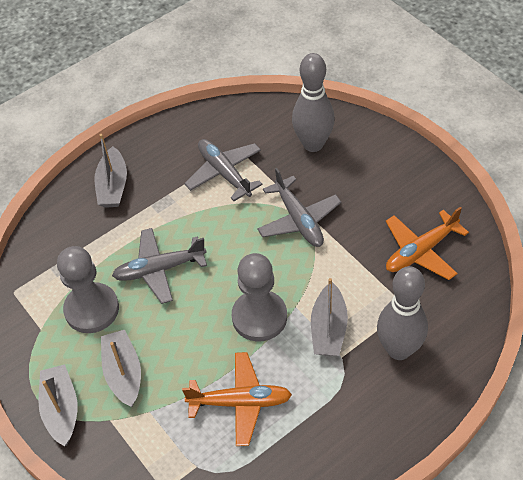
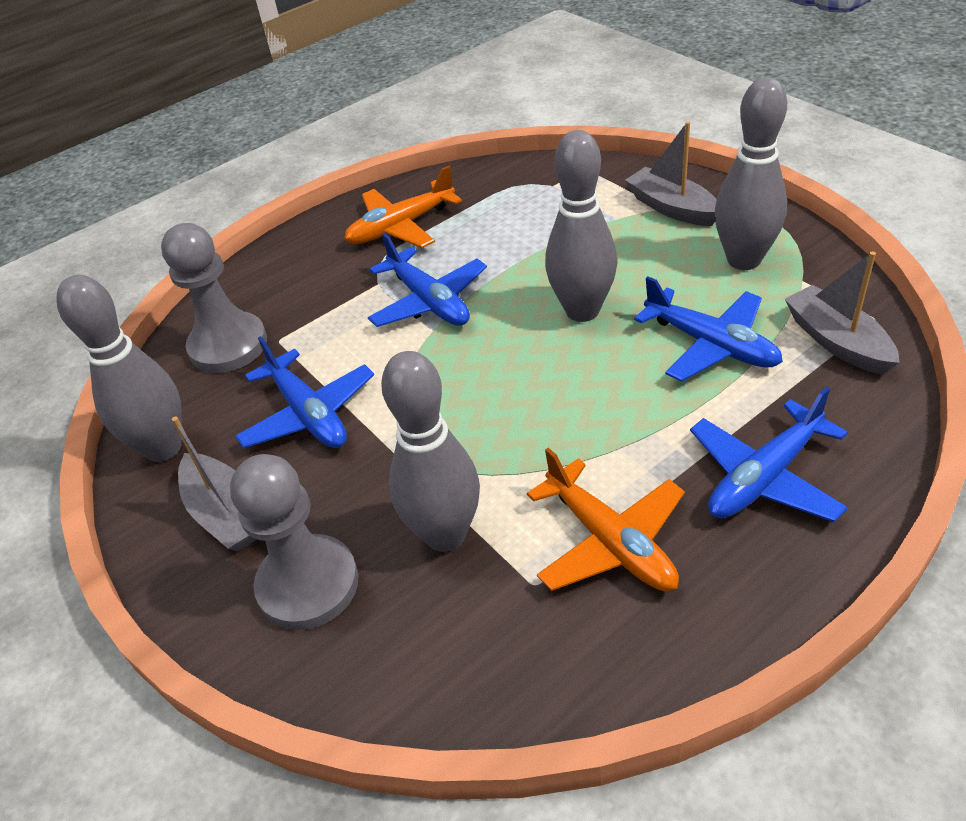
blue plane: none = 0 -> [235,336,374,448] [368,233,487,327] [634,276,783,382] [690,387,848,522] = 4
grey boat: [38,365,78,446] [95,134,127,208] [101,330,141,407] [311,278,348,356] = 4 -> [172,416,257,552] [625,121,717,226] [785,251,900,375] = 3
grey bowling pin: [292,53,335,152] [377,266,428,360] = 2 -> [56,275,182,462] [381,351,480,552] [545,130,617,322] [715,77,787,270] = 4
grey plane: [112,228,207,304] [184,139,263,201] [257,168,341,247] = 3 -> none = 0

